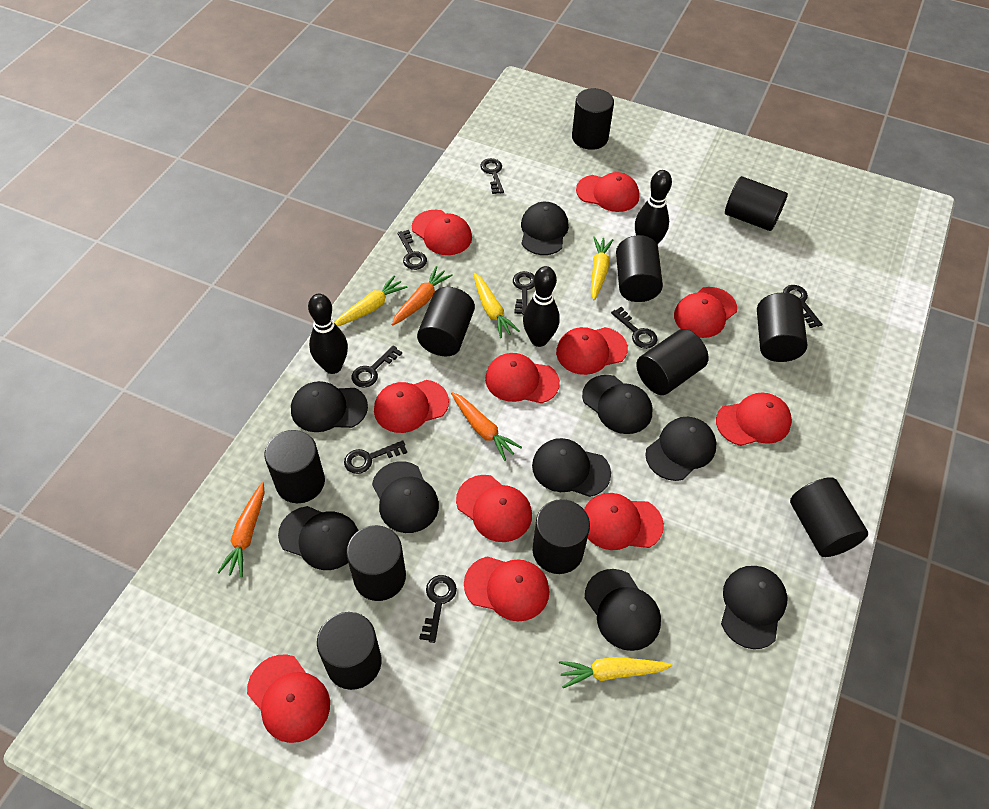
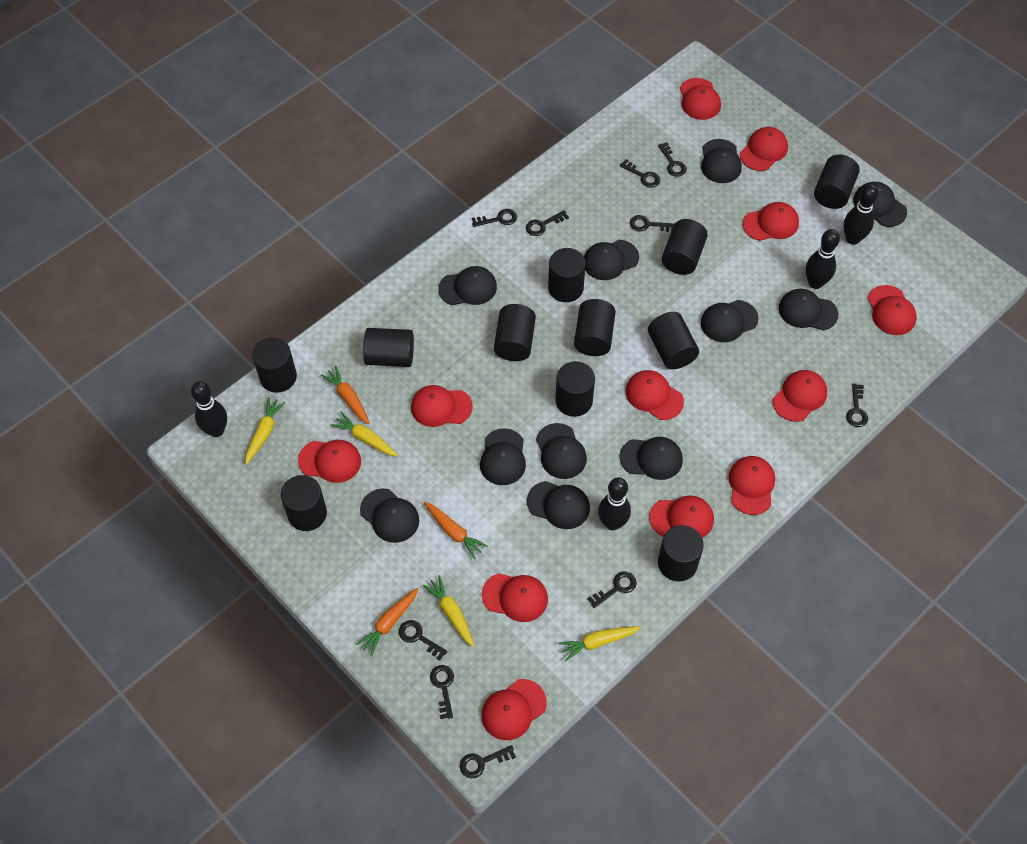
black bowling pin: [308,294,348,374] [523,266,560,347] [635,170,672,245] = 3 -> [191,381,227,437] [598,477,631,531] [806,229,840,289] [844,184,879,245] = 4
black cap: [278,506,359,570] [291,381,368,432] [372,461,439,533] [521,202,569,255] [532,438,611,497] [582,375,653,434] [585,569,661,651] [645,417,716,481] [721,566,787,649] = 9 -> [360,488,419,543] [438,266,497,305] [480,428,526,485] [527,481,590,529] [536,423,587,479] [584,240,639,280] [620,437,683,480] [701,139,742,183] [701,300,759,342] [779,289,838,330] [853,182,907,227] = 11
black key: [344,440,407,474] [351,345,402,388] [397,230,427,270] [419,575,457,643] [480,158,504,194] [513,271,534,315] [611,307,657,349] [783,285,822,328] = 8 -> [399,620,447,661] [430,665,454,719] [460,745,516,778] [472,209,517,227] [526,210,569,236] [588,572,637,608] [620,159,660,188] [630,215,674,232] [658,142,687,177] [846,384,868,427] = 10
red cap: [247,654,330,743] [374,380,449,433] [412,210,472,255] [456,475,532,542] [464,556,549,622] [485,353,560,403] [556,327,628,375] [576,172,639,212] [584,493,664,550] [674,287,737,338] [716,393,792,446] = 11 -> [298,440,361,483] [411,385,473,427] [481,679,547,740] [482,573,548,622] [626,370,684,420] [649,495,714,538] [680,78,721,120] [728,456,775,515] [740,127,788,171] [743,202,799,241] [773,370,827,422] [868,285,916,335] = 12

